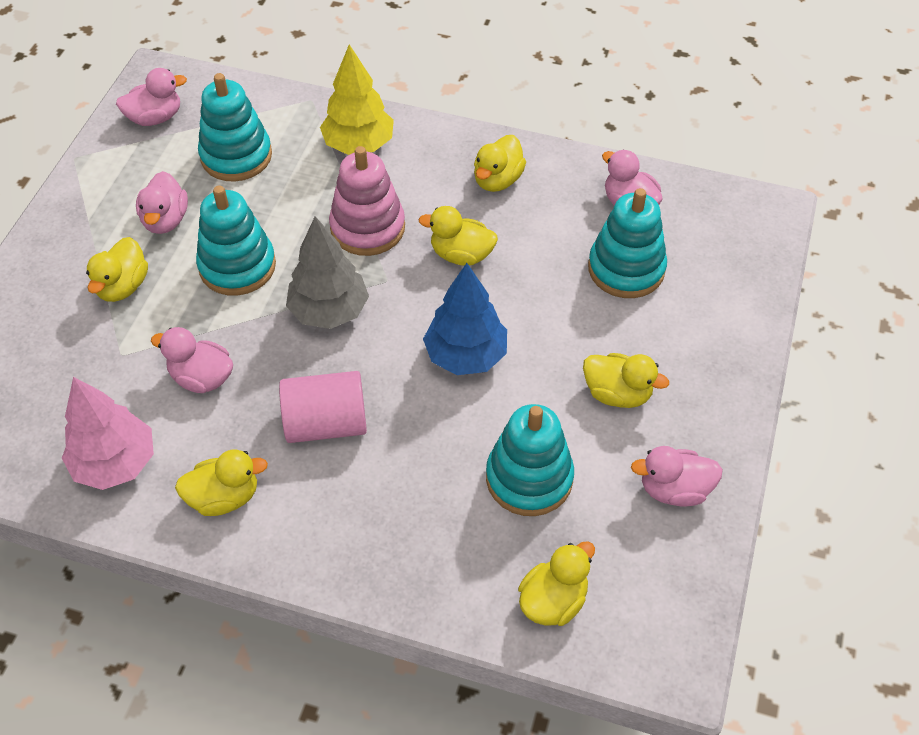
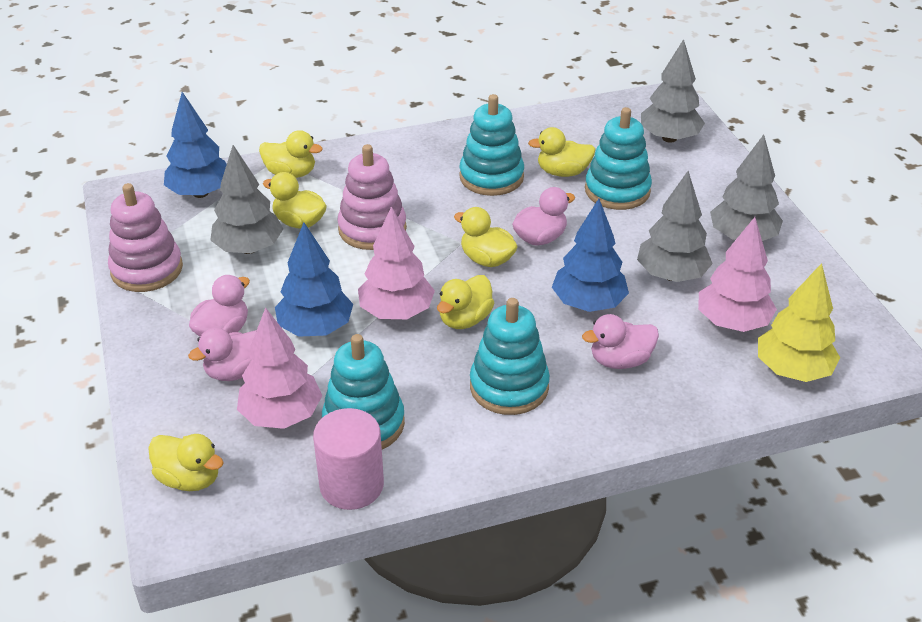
blue tree: [423,263,507,375] = 1 -> [164,92,227,198] [275,223,353,337] [552,199,629,312] = 3
grey tree: [286,216,369,329] = 1 -> [210,145,283,254] [637,171,713,282] [641,39,705,143] [710,135,783,241] = 4
pink duck: [116,68,187,126] [136,171,188,234] [151,327,233,393] [602,150,663,205] [631,446,723,507] = 5 -> [188,328,257,381] [189,275,250,337] [512,187,575,246] [582,314,659,369] = 4
pink stacking toy: [329,146,405,256] = 1 -> [108,183,183,292] [338,144,407,250] = 2
pink tree: [62,377,154,490] = 1 -> [237,307,322,429] [358,206,435,319] [698,217,777,332] = 3

